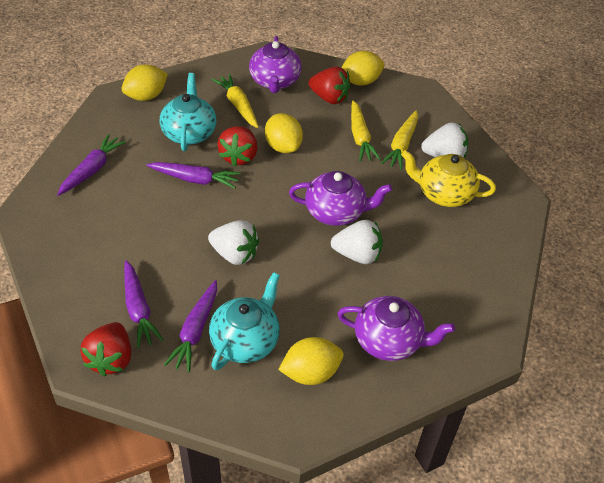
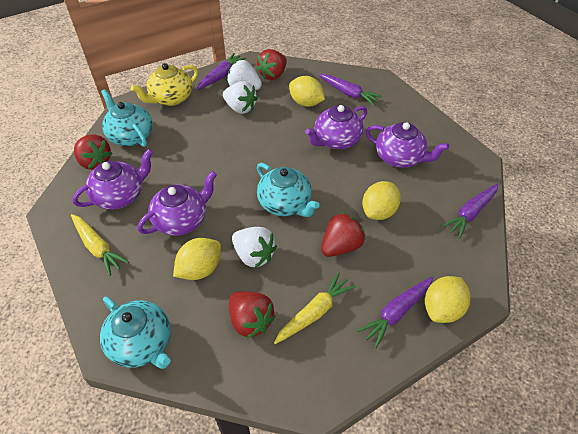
purple teapot: [249,36,302,93] [289,171,392,226] [337,296,455,361] = 3 -> [72,149,153,210] [138,171,217,236] [305,105,367,149] [366,122,449,168] = 4
red strawberry: [81,322,131,377] [217,126,257,167] [308,67,351,104] = 3 -> [74,134,112,170] [229,291,276,339] [256,49,287,80] [321,212,365,257] = 4
turquoise teapot: [160,73,216,151] [209,272,280,370] = 2 -> [100,297,171,369] [101,89,153,147] [257,163,320,217] = 3
yellow carrot: [212,74,259,128] [351,101,381,162] [381,110,418,170] = 3 -> [71,214,129,276] [274,272,356,344] = 2

